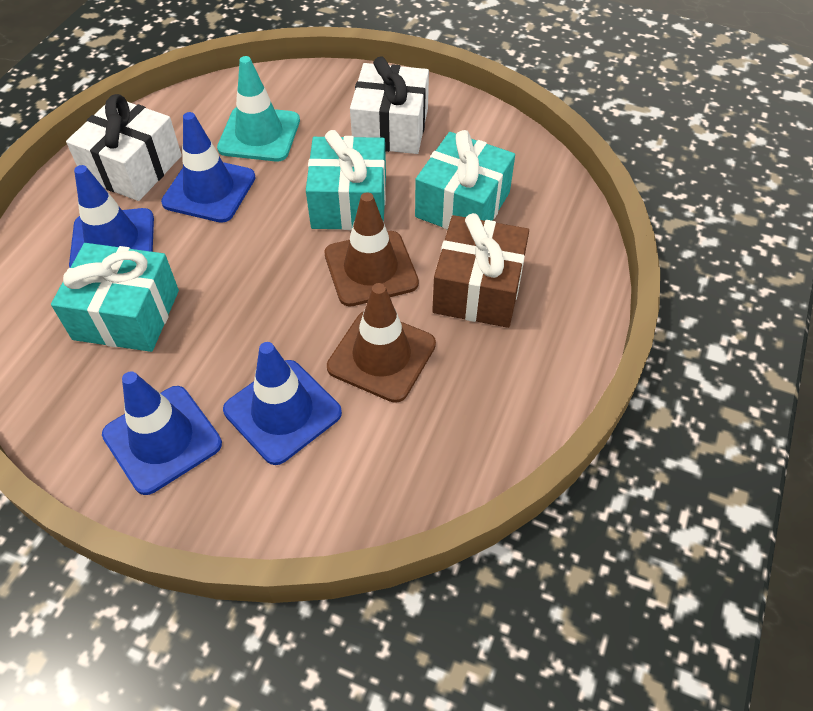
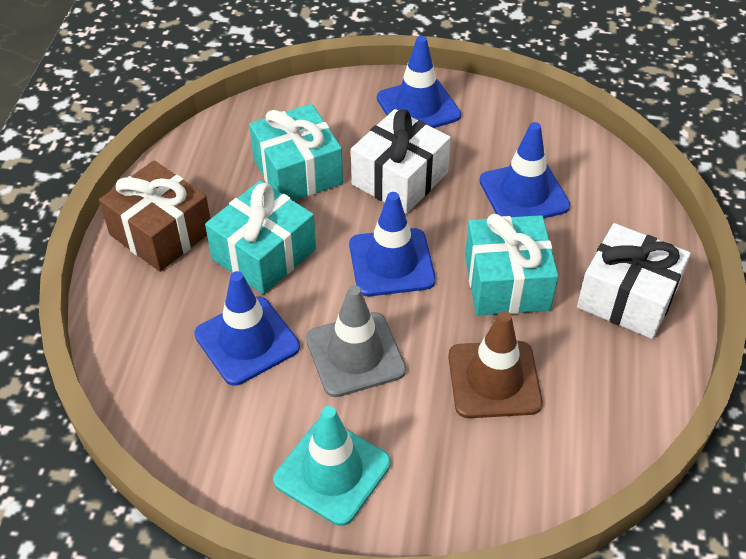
brown traffic cone: [324,192,419,306] [327,283,436,403] = 2 -> [448,311,543,418] = 1
grey traffic cone: none = 0 -> [306,285,406,397] = 1

